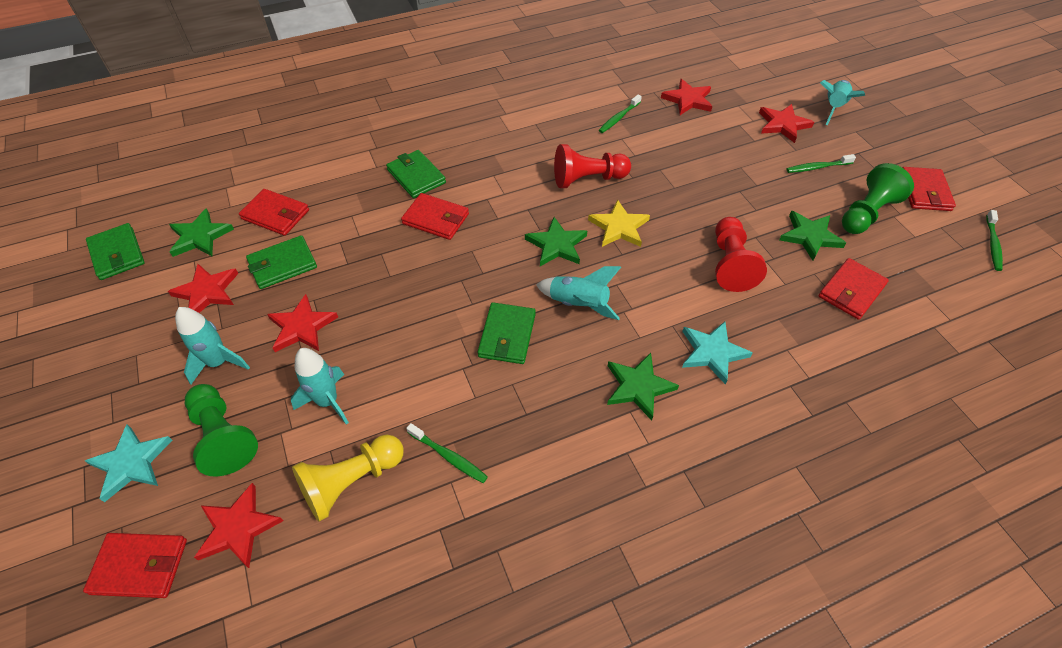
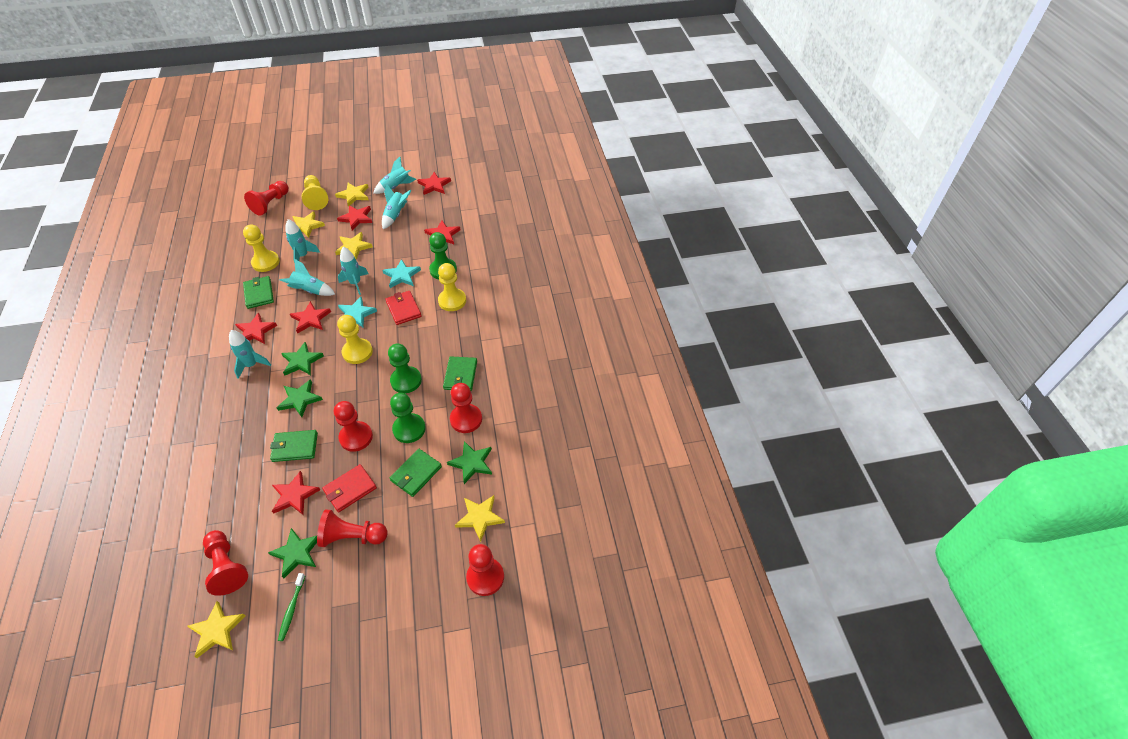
green pawn: [185,384,258,477] [842,163,914,234] = 2 -> [388,344,422,393] [390,393,426,443] [429,232,457,279] = 3
green toothbrush: [406,423,488,483] [599,95,642,133] [787,154,856,173] [986,210,1003,271] = 4 -> [278,573,305,641] = 1
red pawn: [554,144,631,188] [715,217,767,292] = 2 -> [203,530,248,596] [244,181,289,216] [317,509,387,547] [334,401,373,452] [450,383,482,433] [466,544,504,596] = 6
red star: [168,264,239,313] [194,483,283,568] [267,294,338,352] [661,79,712,115] [759,104,814,143] = 5 -> [235,313,277,344] [272,471,320,515] [290,301,331,334] [337,205,372,230] [417,172,451,195] [424,220,461,244] = 6
red wallet: [83,533,187,598] [239,189,309,236] [401,193,469,240] [818,258,889,320] [903,167,956,211] = 5 -> [322,464,377,512] [385,291,422,325] = 2
turquoise rocket: [175,307,250,384] [291,348,349,425] [536,266,621,320] [820,80,865,125] = 4 -> [229,330,271,379] [280,259,335,296] [286,219,320,263] [338,247,369,295] [373,157,416,194] [382,184,412,229] = 6
yellow pawn: [292,434,404,522] = 1 -> [243,225,280,272] [302,175,328,210] [337,315,373,364] [438,263,466,311] = 4
yellow star: [588,200,650,247] = 1 -> [187,601,245,658] [292,212,325,238] [335,183,369,207] [335,232,373,260] [455,495,505,542] = 5

